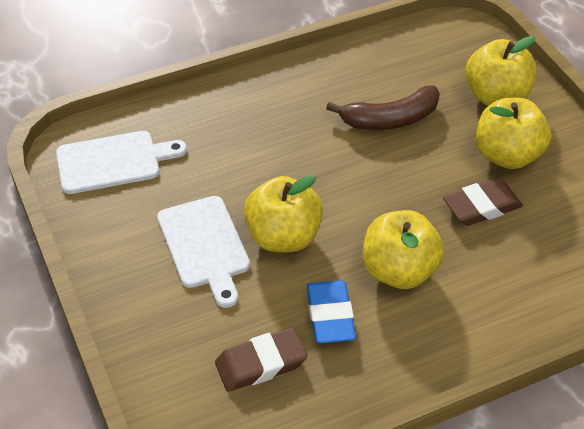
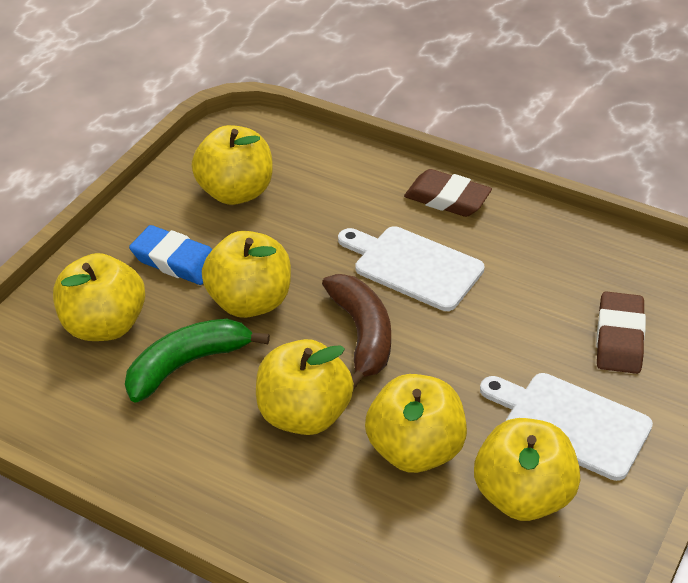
green banana: none = 0 -> [125,319,270,403] = 1
yellow apple: [244,175,323,252] [363,210,444,289] [465,36,536,106] [476,98,551,169] = 4 -> [53,253,145,341] [192,125,273,205] [202,231,291,318] [256,339,354,435] [365,374,467,473] [474,418,580,521] = 6

